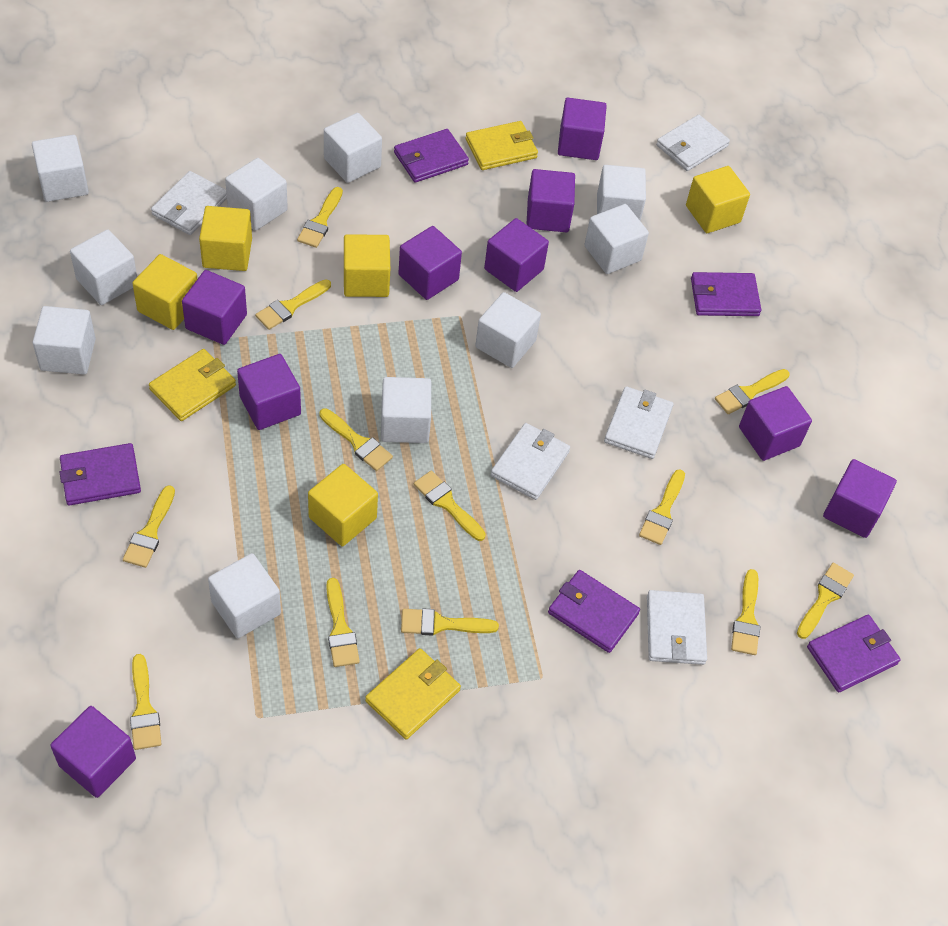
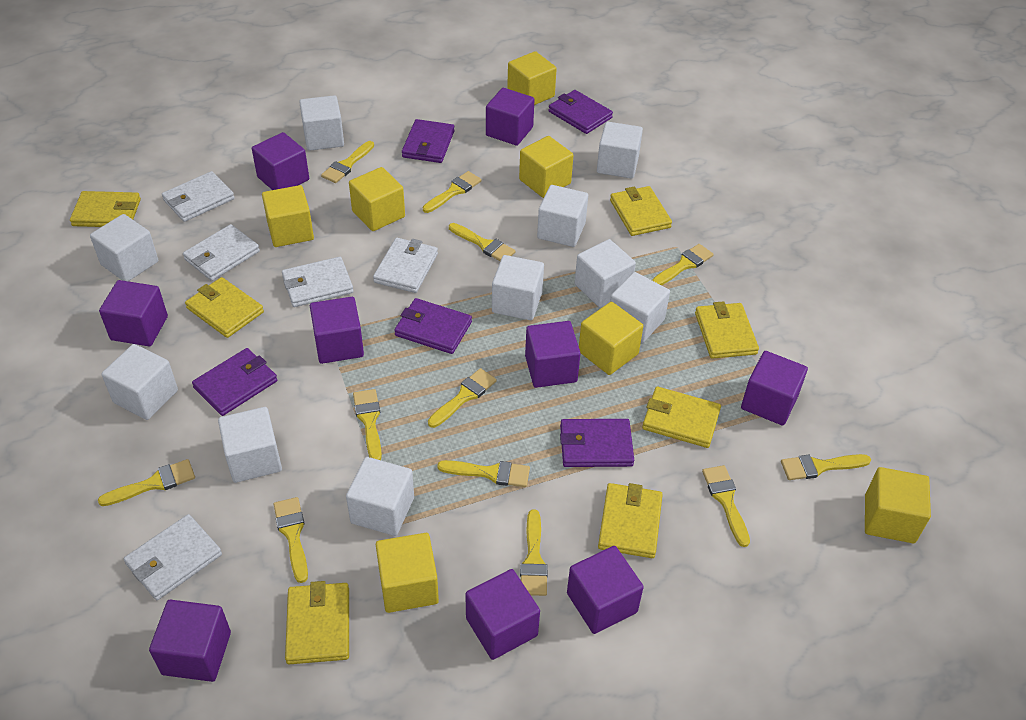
yellow cube: [132,254,198,330] [199,206,252,271] [308,464,378,546] [344,234,390,297] [686,166,750,233] = 5 -> [262,185,314,247] [349,167,405,231] [376,533,439,613] [507,51,557,105] [519,136,573,198] [579,302,643,375] [865,467,931,543] = 7
yellow wallet: [149,349,236,421] [365,648,461,740] [466,121,538,170] = 3 -> [70,191,141,227] [185,277,264,338] [285,581,349,664] [598,483,663,558] [610,186,672,236] [642,386,721,448] [695,301,759,359] = 7

